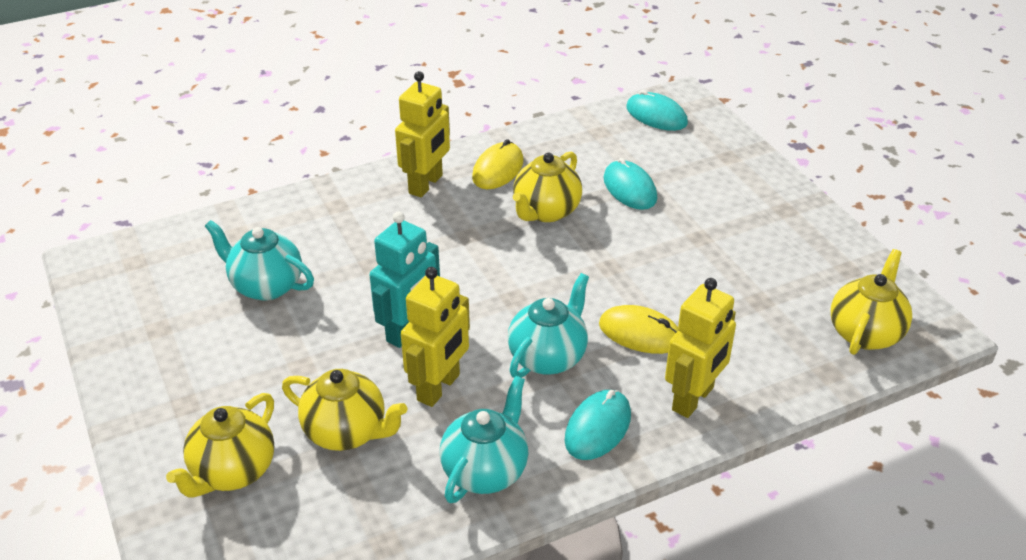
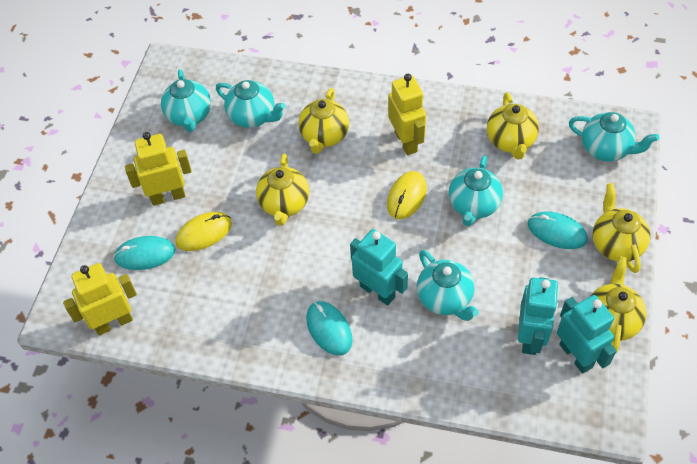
turquoise robot: [370,211,440,348] = 1 -> [350,229,408,306] [518,277,559,355] [557,295,616,374] = 3
turquoise teapot: [205,220,314,301] [440,376,528,503] [508,273,589,378] = 3 -> [161,69,211,132] [216,80,286,128] [417,250,479,321] [449,155,503,226] [569,112,659,162] = 5
yellow teapot: [166,393,274,497] [282,369,407,451] [513,152,582,222] [831,249,912,355] = 4 -> [256,153,309,226] [298,88,349,154] [487,92,539,160] [591,257,647,354] [593,183,650,273] = 5

